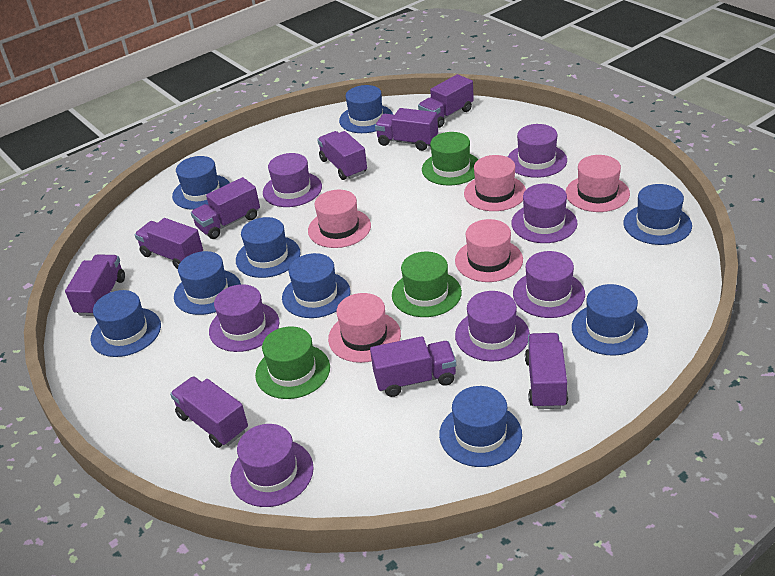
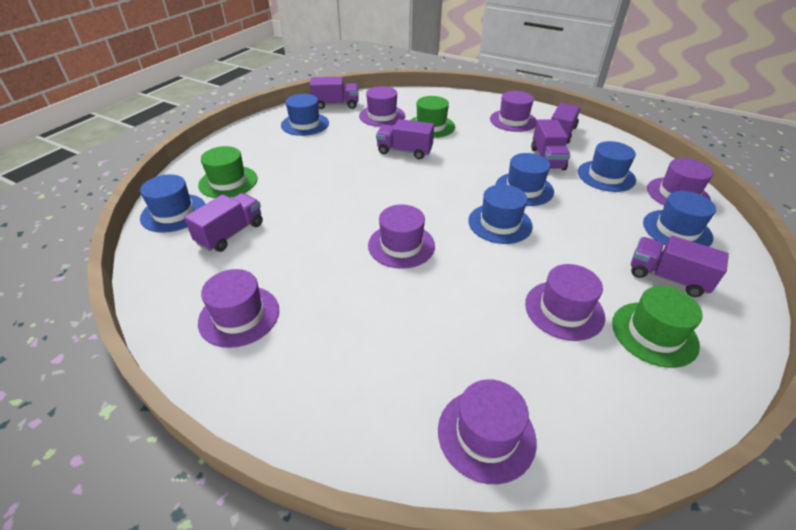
blue hat: [91,290,161,357] [172,156,230,210] [174,251,241,315] [236,217,300,278] [282,253,350,318] [339,85,393,133] [439,386,522,467] [572,284,648,356] [623,184,692,245] = 9 -> [140,174,205,233] [281,94,329,136] [468,184,533,244] [495,153,554,206] [578,141,636,192] [643,191,716,247] = 6
pink hat: [308,190,371,248] [328,293,401,363] [455,219,523,282] [464,155,526,211] [565,155,630,212] = 5 -> none = 0
purple truck: [65,254,125,316] [135,218,203,269] [170,376,248,448] [191,177,260,239] [317,131,367,180] [370,336,456,397] [375,108,438,151] [418,74,474,128] [525,333,568,409] = 9 -> [184,193,263,252] [310,77,359,109] [376,119,434,159] [531,119,570,170] [551,103,580,144] [631,236,729,297] = 6

